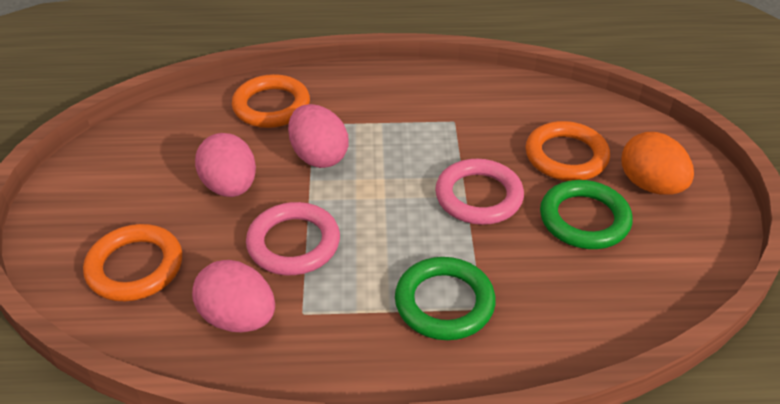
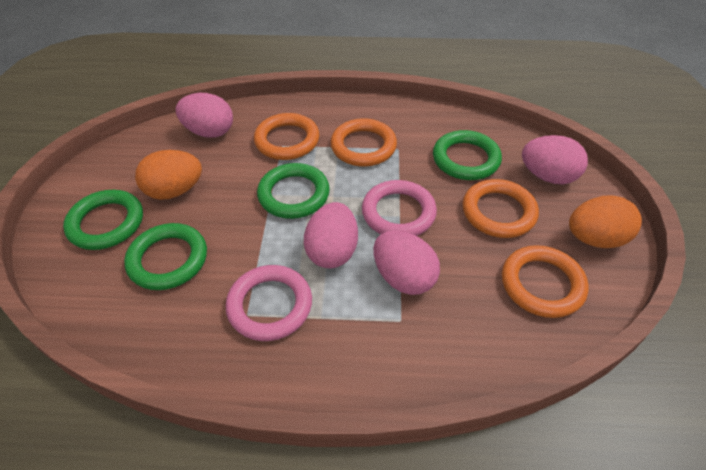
green ring: [395,257,496,340] [540,180,633,249] = 2 -> [63,190,143,250] [124,223,207,290] [257,163,330,219] [433,130,502,180] = 4
orange egg: [621,132,694,195] = 1 -> [135,150,202,200] [569,195,642,248] = 2
orange ring: [83,224,182,301] [232,74,310,128] [525,121,610,181] = 3 -> [254,113,319,160] [330,118,397,167] [463,179,539,238] [502,245,588,318] = 4
pink egg: [192,260,275,332] [195,133,256,197] [288,104,349,168] = 3 -> [176,93,233,138] [304,202,358,268] [373,231,440,295] [522,135,588,184] = 4

